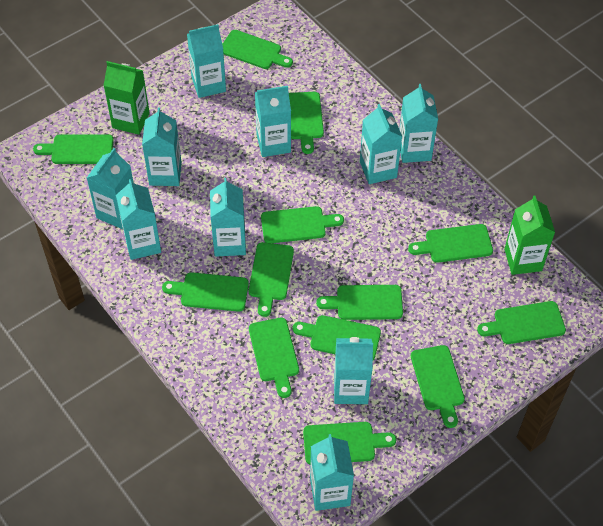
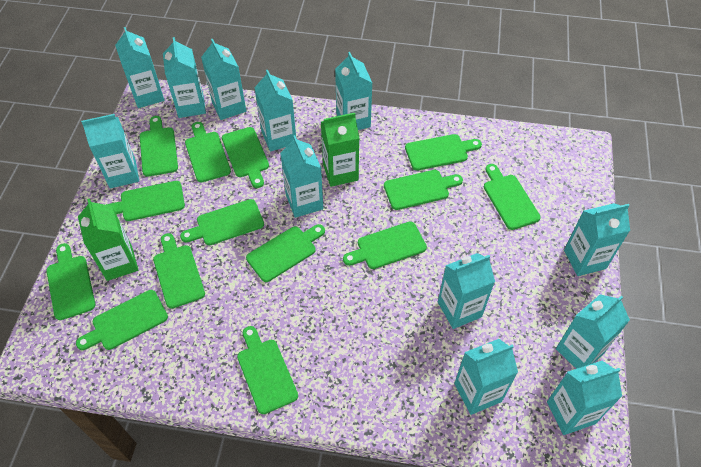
green cutting board: [33,134,114,164] [162,272,249,312] [222,30,293,69] [249,242,294,317] [249,318,299,398] [261,206,344,243] [289,92,324,154] [293,315,381,360] [303,422,396,465] [316,285,403,320] [408,224,493,263] [411,345,465,428] [477,301,566,344] = 13 -> [46,243,95,320] [76,290,168,350] [106,181,185,221] [140,116,178,177] [153,233,205,309] [180,199,264,246] [185,122,231,182] [222,127,269,188] [237,326,298,414] [246,224,325,282] [343,221,427,269] [384,170,463,210] [405,134,482,171] [484,164,541,230] = 14
turquoise carton: [87,148,134,229] [116,179,161,260] [142,108,182,186] [187,24,226,98] [210,178,246,257] [255,86,291,157] [310,434,354,511] [334,337,373,404] [360,104,402,184] [399,84,438,163] = 10 -> [81,114,139,188] [115,27,164,108] [163,37,206,118] [201,39,246,120] [254,70,296,152] [280,135,323,218] [335,52,372,130] [438,253,495,329] [454,339,518,415] [547,361,622,435] [556,294,630,369] [564,203,630,276] = 12

